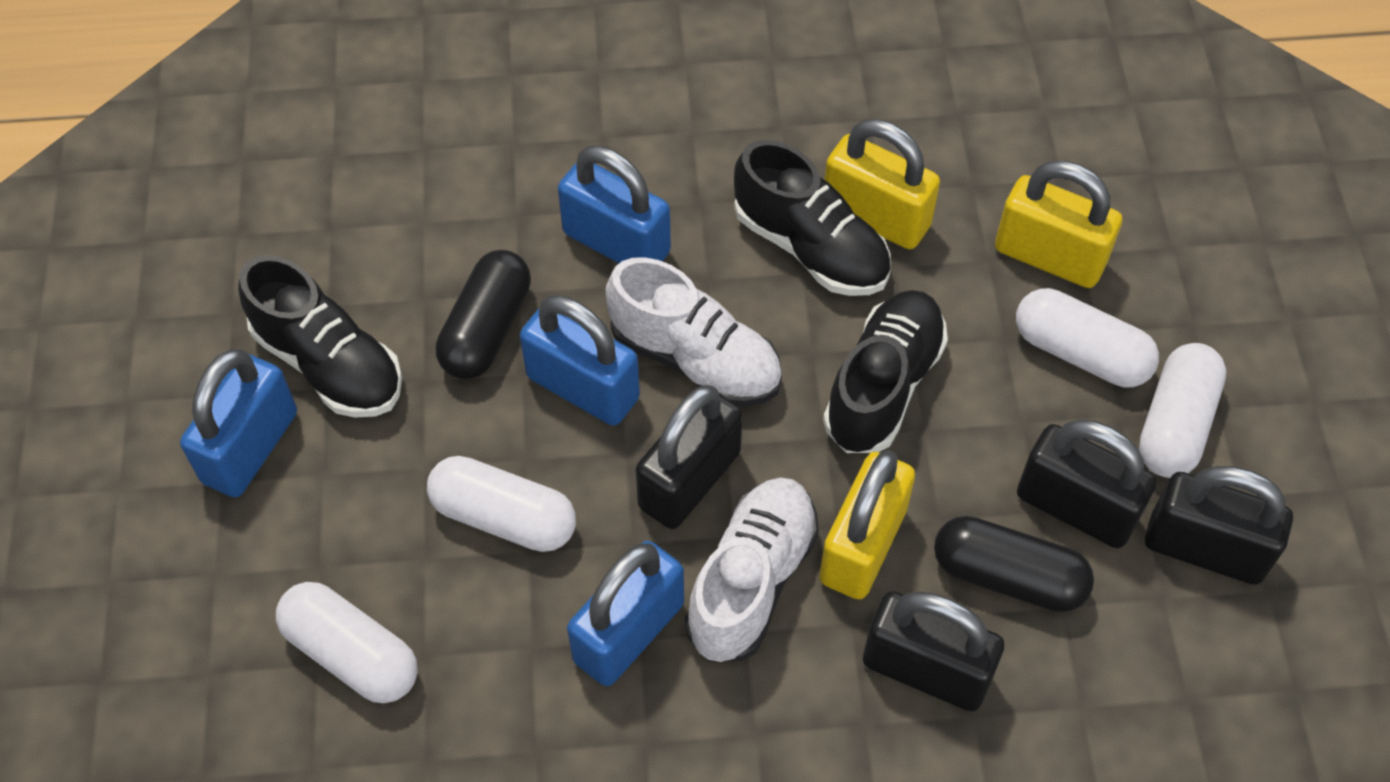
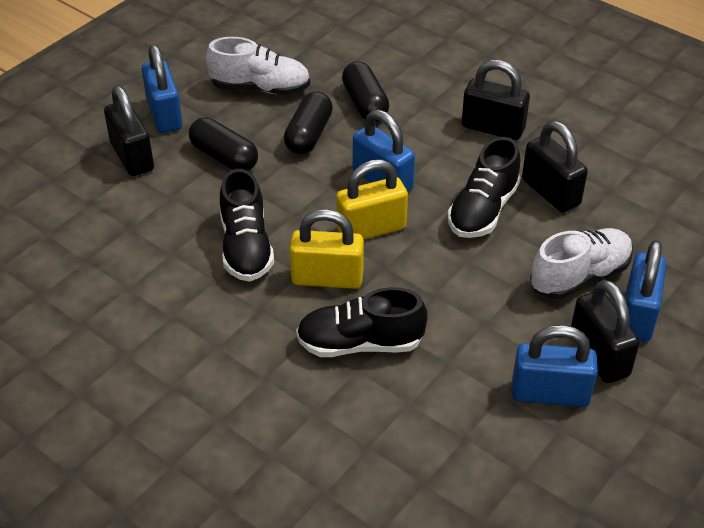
black capsule: [436,250,531,379] [934,516,1094,612] = 2 -> [189,117,258,171] [284,91,333,154] [342,61,389,121] = 3
white capsule: [276,582,418,703] [427,456,576,552] [1016,288,1159,387] [1139,343,1226,478] = 4 -> none = 0
yellow padlock: [819,450,915,600] [825,119,940,249] [995,161,1122,288] = 3 -> [290,209,364,289] [336,159,408,240] = 2

